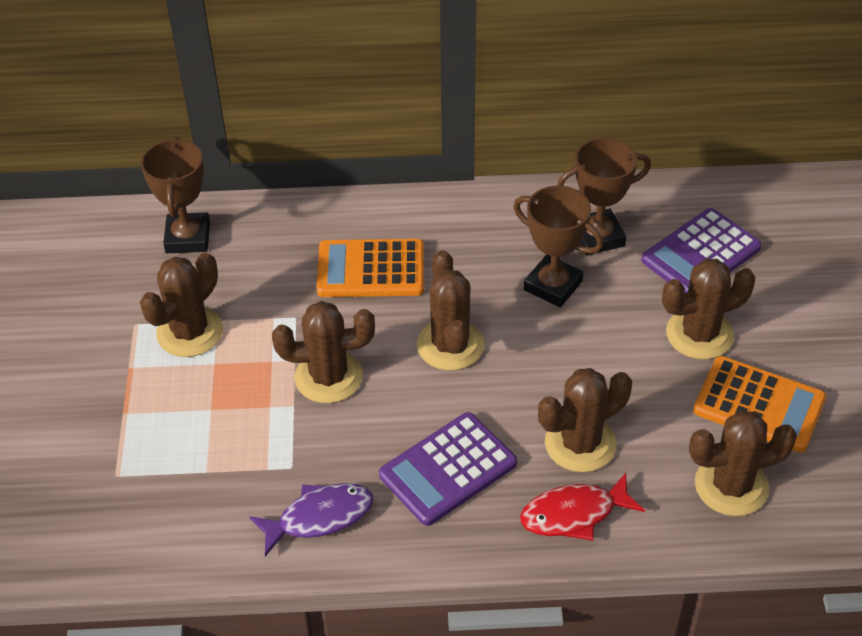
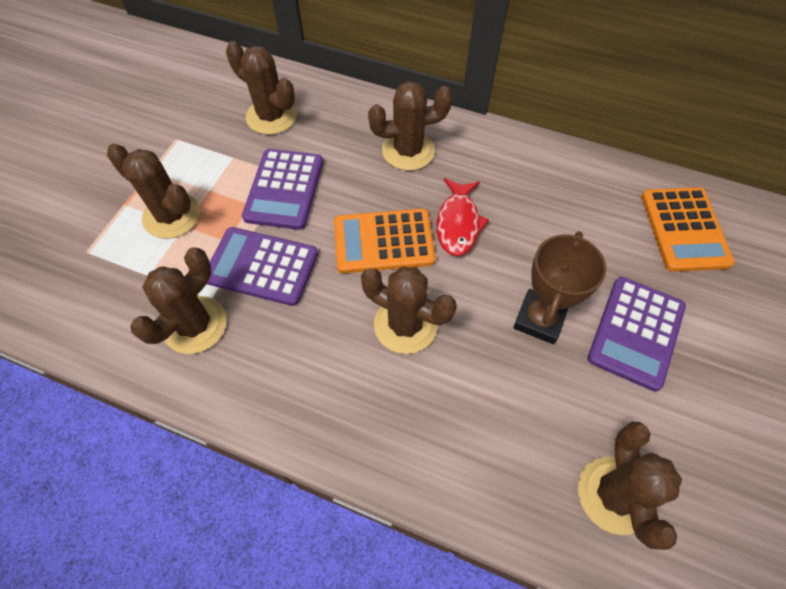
brown trophy: [141,137,210,253] [513,186,603,308] [557,138,651,255] = 3 -> [513,231,607,344] = 1
purple calculator: [379,412,517,526] [641,208,762,293] = 2 -> [207,227,318,306] [242,149,323,230] [588,277,686,392] = 3
purple fish: [250,483,373,556] = 1 -> none = 0

